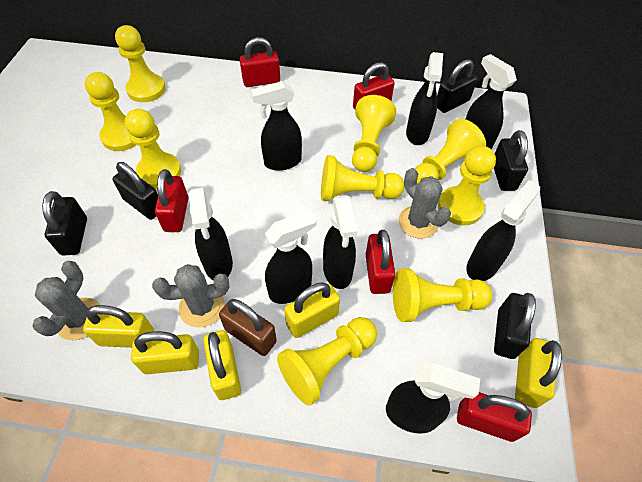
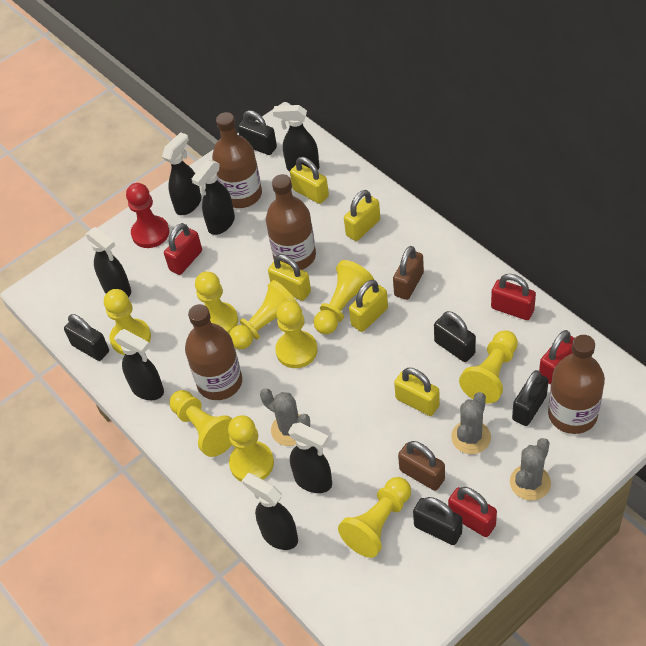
black spray bottle: [189,187,233,281] [251,81,302,171] [265,210,317,304] [323,195,357,289] [386,363,480,434] [406,52,443,145] [466,54,517,149] [466,180,540,281] = 8 -> [86,227,131,297] [114,329,164,400] [162,132,201,215] [191,160,235,235] [242,473,298,550] [273,105,319,172] [288,422,332,493] = 7
brown bottle: none = 0 -> [185,304,242,400] [212,112,262,208] [266,174,316,270] [548,335,605,434] = 4
brown padlock: [219,299,277,356] = 1 -> [393,246,424,300] [398,441,445,491] = 2
red padlock: [155,169,188,232] [240,37,280,87] [353,62,395,109] [365,230,395,294] [457,392,532,442] = 5 -> [164,223,202,275] [448,487,497,537] [491,274,536,320] [539,330,574,384] = 4
red pawn: none = 0 -> [126,183,169,248] = 1

